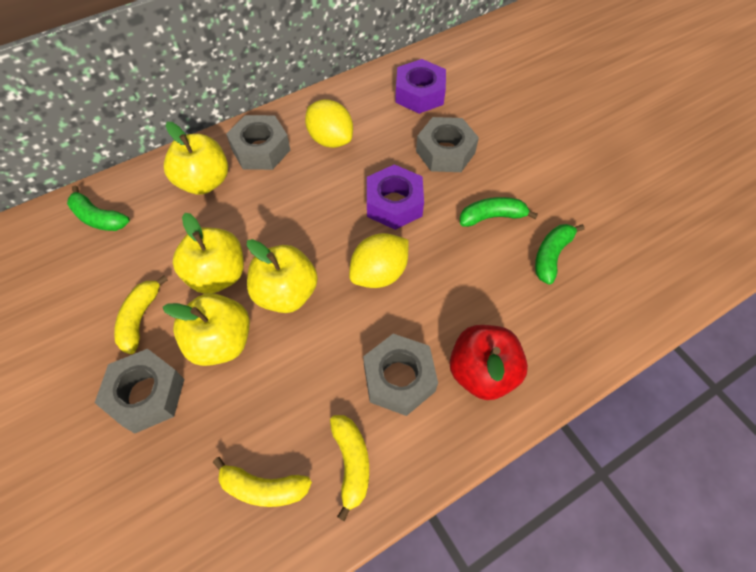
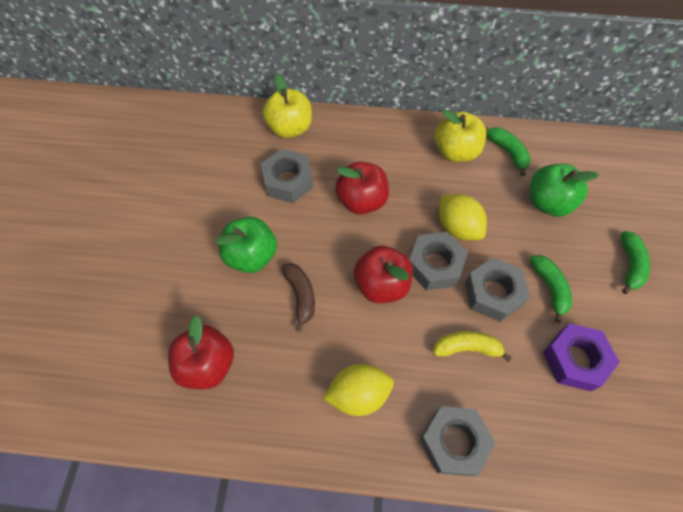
brown banana: none = 0 -> [281,263,315,332] = 1
green apple: none = 0 -> [216,217,277,273] [530,164,599,217] = 2
purple nut: [367,164,424,230] [395,59,446,114] = 2 -> [543,323,619,391] = 1
red apple: [450,325,528,400] = 1 -> [168,315,234,389] [335,162,389,215] [354,245,413,303] = 3
yellow apple: [163,293,250,366] [164,122,228,195] [173,213,244,294] [247,239,318,313] = 4 -> [262,74,312,138] [435,109,486,162] = 2
yellow banana: [114,275,168,354] [213,457,312,507] [330,415,369,521] = 3 -> [433,331,512,362] = 1

